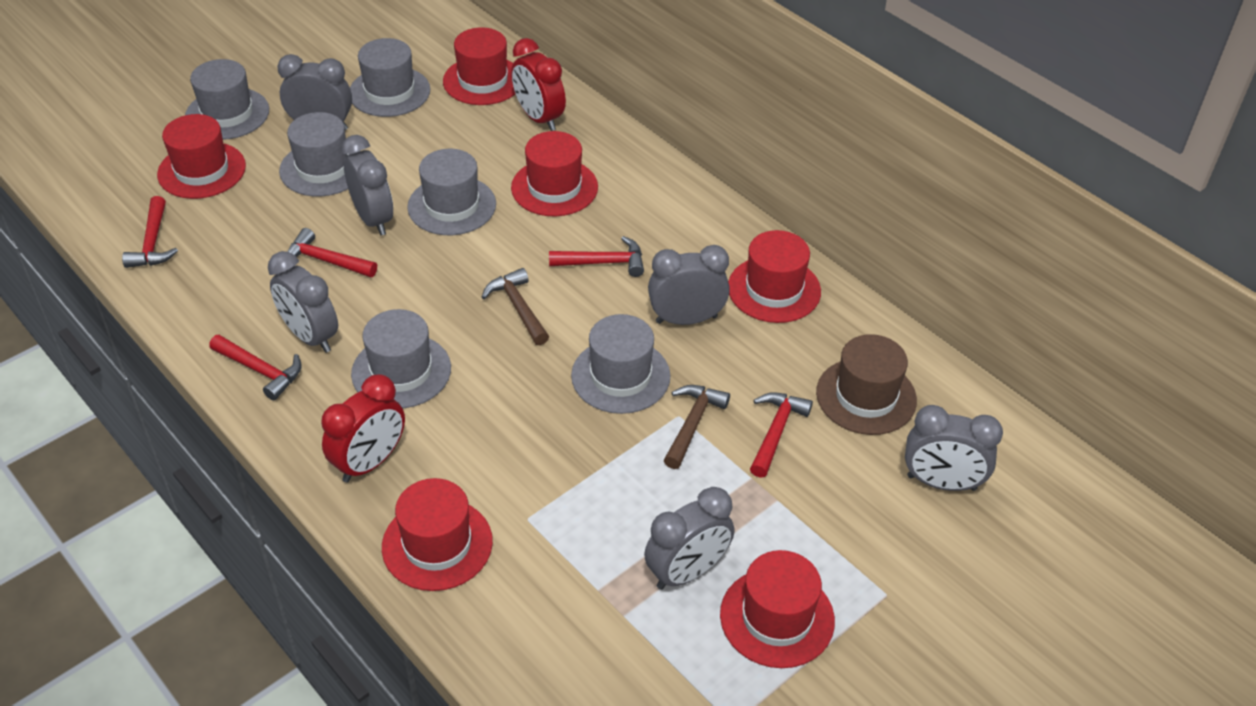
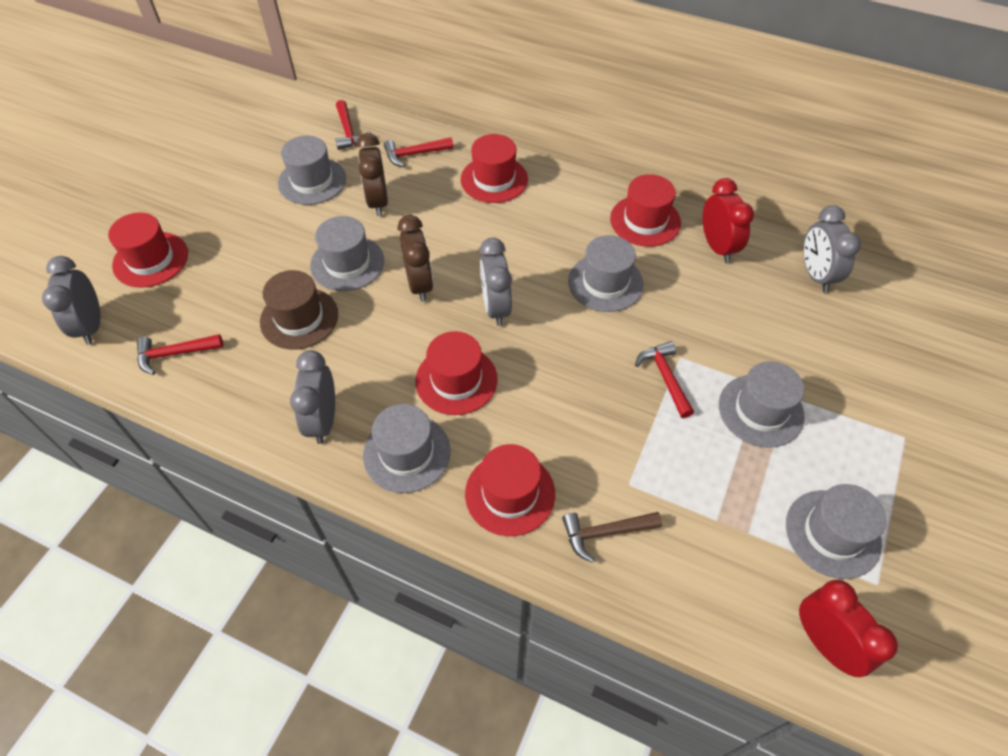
brown clock: none = 0 -> [357,133,388,216] [398,215,433,302] = 2
brown hammer: [482,268,549,345] [664,385,730,469] = 2 -> [562,512,662,563] = 1
grey clock: [268,251,338,353] [277,54,352,131] [341,135,393,236] [644,487,734,590] [648,245,730,325] [905,405,1003,491] = 6 -> [42,256,100,345] [290,350,335,444] [480,238,512,326] [803,206,861,292] = 4
red hammer: [122,196,178,268] [209,335,302,400] [287,228,377,277] [549,236,644,277] [750,392,813,478] = 5 -> [137,334,223,375] [335,100,371,150] [384,137,453,167] [635,341,694,418] = 4
red hat: [157,114,246,199] [382,478,493,591] [443,27,515,105] [511,131,598,216] [720,550,835,668] [728,230,821,323] = 6 -> [108,212,188,288] [415,331,497,415] [461,134,528,203] [465,444,555,536] [610,174,681,246] = 5

